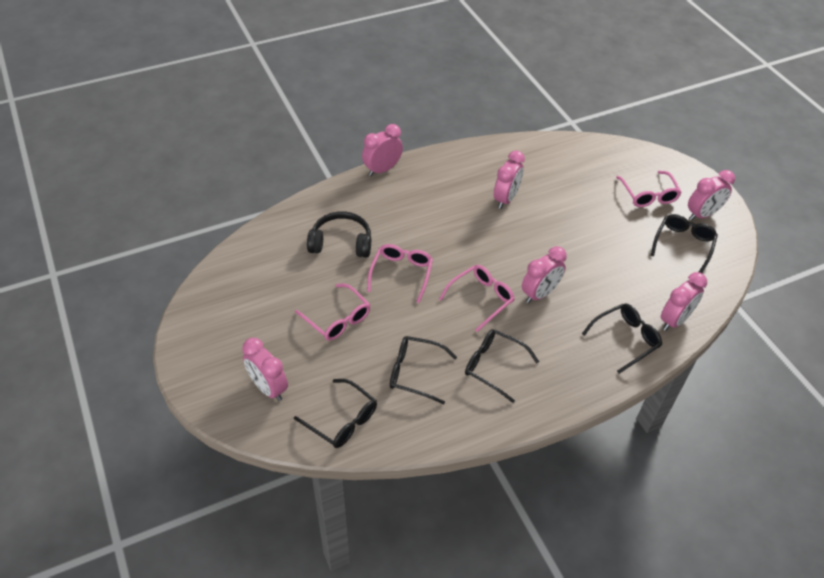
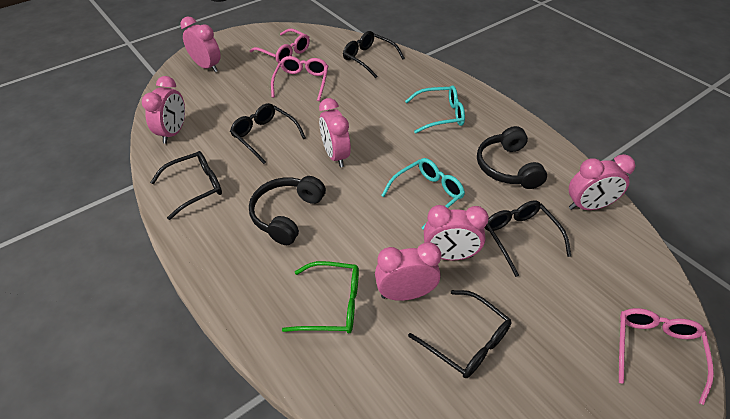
black headphones: [307,211,371,258] = 1 -> [249,176,326,245] [477,126,547,189] = 2
green glasses: none = 0 -> [282,261,359,334] = 1
pink glasses: [295,284,370,341] [367,244,433,303] [439,265,515,332] [616,171,682,207] = 4 -> [250,28,310,63] [271,56,328,101] [619,308,714,405] = 3
turquoise glasses: none = 0 -> [381,158,465,230] [405,85,465,134] = 2

